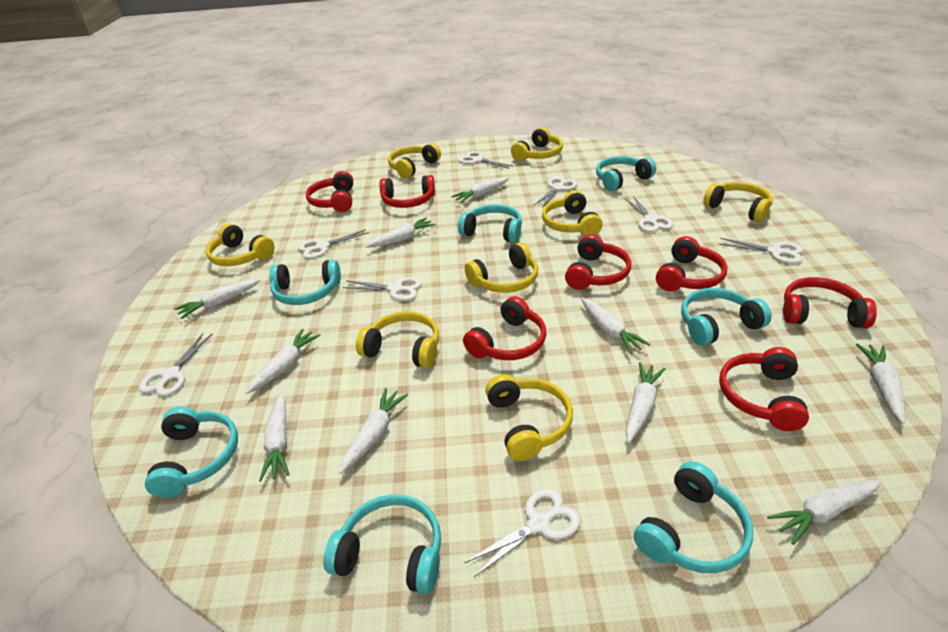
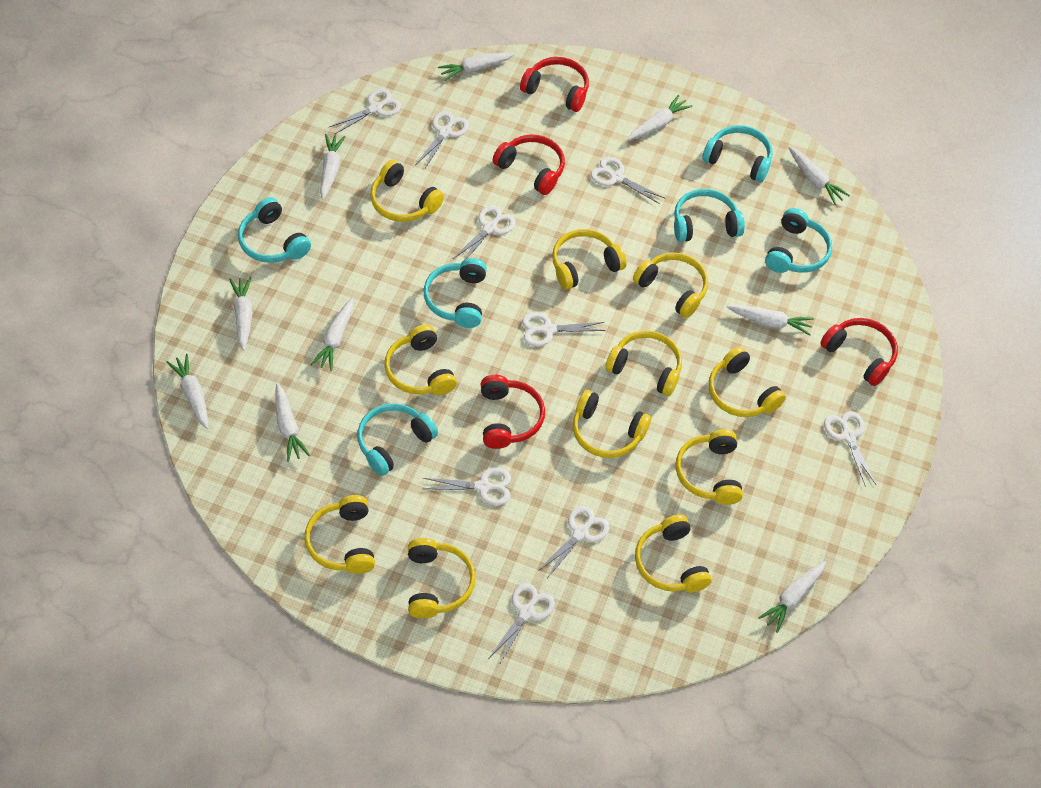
red headphones: [306,171,353,212] [379,175,435,208] [463,296,546,360] [565,234,631,290] [656,236,727,291] [719,347,809,431] [783,277,877,328] = 7 -> [481,375,545,449] [493,135,565,195] [520,57,589,112] [820,318,898,386] = 4
turquoise headphones: [145,407,238,498] [269,260,341,305] [323,494,441,594] [458,204,522,243] [596,156,656,191] [634,461,753,573] [681,288,772,346] = 7 -> [238,197,311,263] [357,403,438,476] [424,258,487,328] [674,189,745,242] [702,125,773,183] [765,208,832,273] = 6
white scissors: [139,333,212,396] [298,229,369,259] [343,277,422,301] [458,151,512,169] [464,488,580,577] [534,177,578,207] [625,197,673,232] [719,238,803,264] = 8 -> [329,88,401,134] [415,111,469,170] [423,468,511,505] [453,205,516,260] [489,583,555,665] [522,313,606,346] [538,506,610,578] [590,157,665,204] [824,411,876,487] = 9
yellow headphones: [206,224,275,266] [356,311,439,368] [388,143,441,178] [465,243,538,293] [485,374,573,461] [511,127,563,161] [542,190,603,236] [703,182,773,222] = 8 -> [305,495,375,574] [370,160,444,222] [384,325,457,395] [408,538,476,618] [552,229,627,290] [573,390,651,458] [605,331,682,396] [633,252,708,318] [635,514,712,593] [676,429,743,505] [709,346,786,417] = 11

